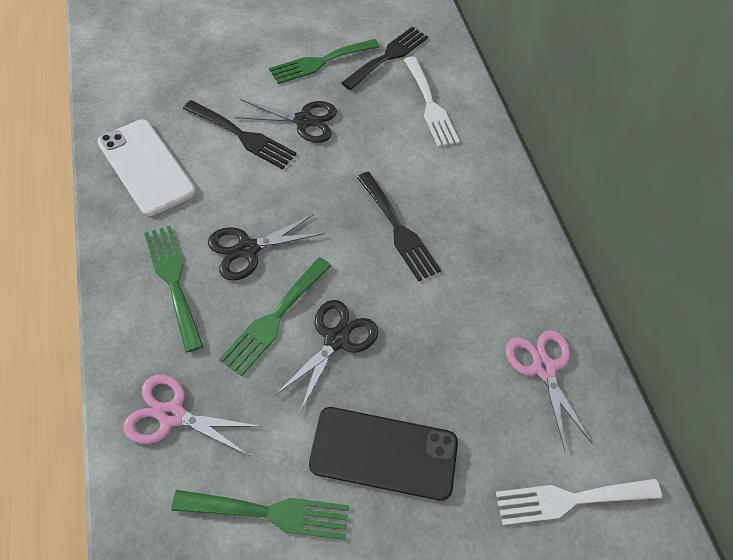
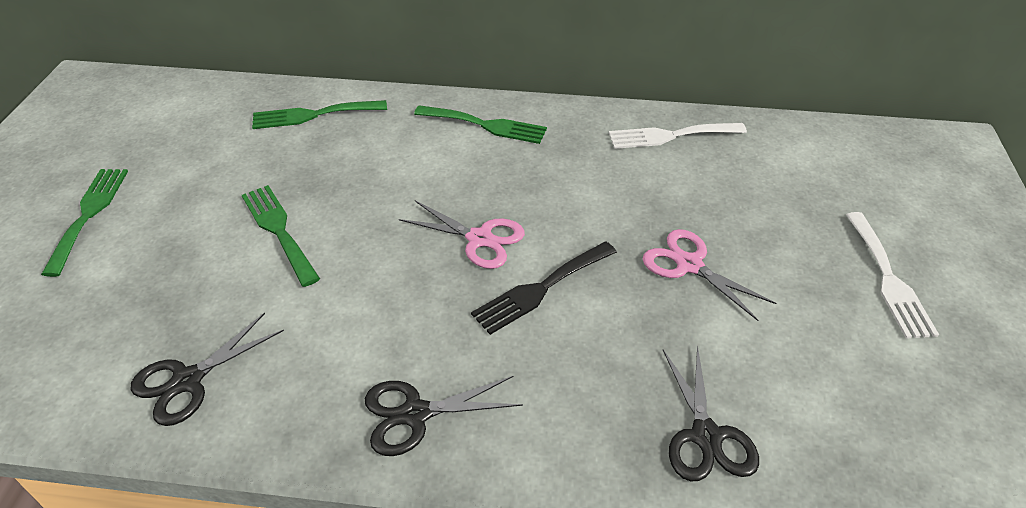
black fork: [183,100,296,169] [341,27,428,90] [357,172,441,281] = 3 -> [471,241,617,335] = 1
black phone: [309,407,458,501] = 1 -> none = 0
white phone: [97,119,196,216] = 1 -> none = 0

